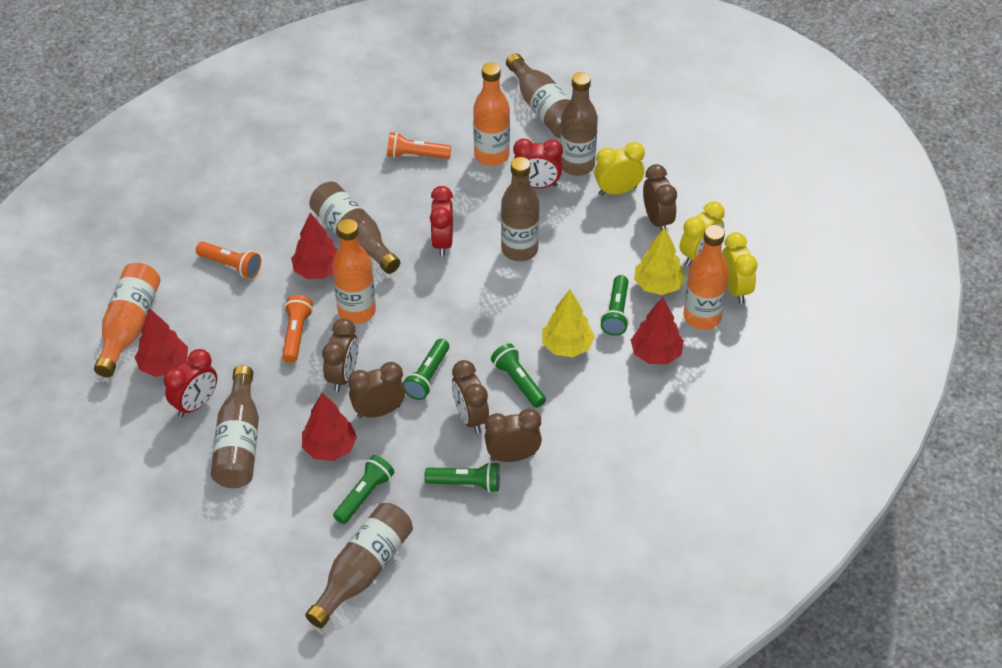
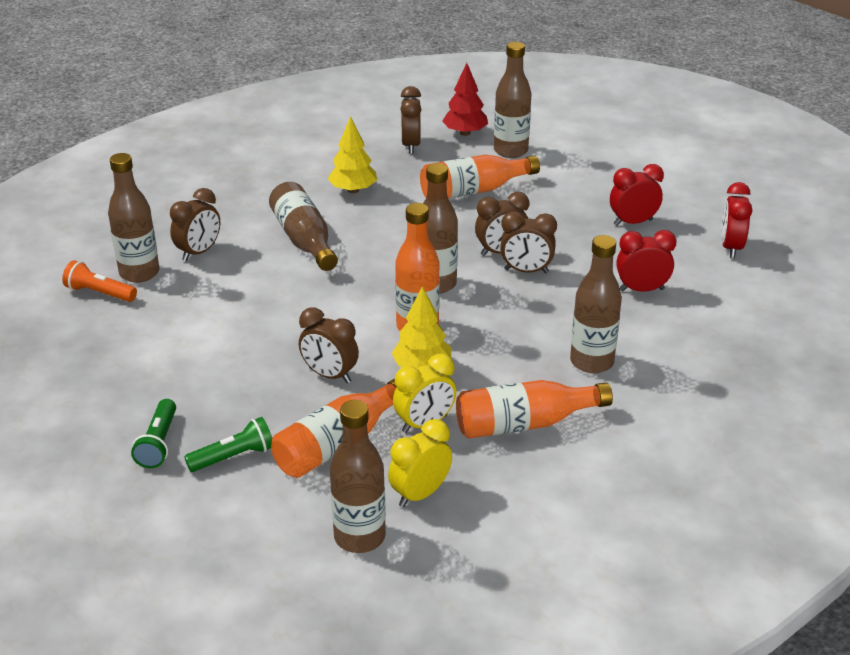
green flashlight: [333,455,394,524] [403,339,449,400] [424,462,500,493] [491,343,546,408] [600,275,629,336] = 5 -> [131,399,176,468] [184,417,272,472] = 2
orange flashlight: [196,242,261,278] [282,295,313,363] [387,132,451,159] = 3 -> [62,260,137,302] = 1
red tree: [135,309,188,377] [291,213,338,279] [302,393,357,461] [631,297,684,364] = 4 -> [442,63,488,136] = 1
yellow clock: [594,142,645,196] [680,202,725,266] [722,232,757,304] = 3 -> [388,419,452,507] [393,354,456,433] = 2

